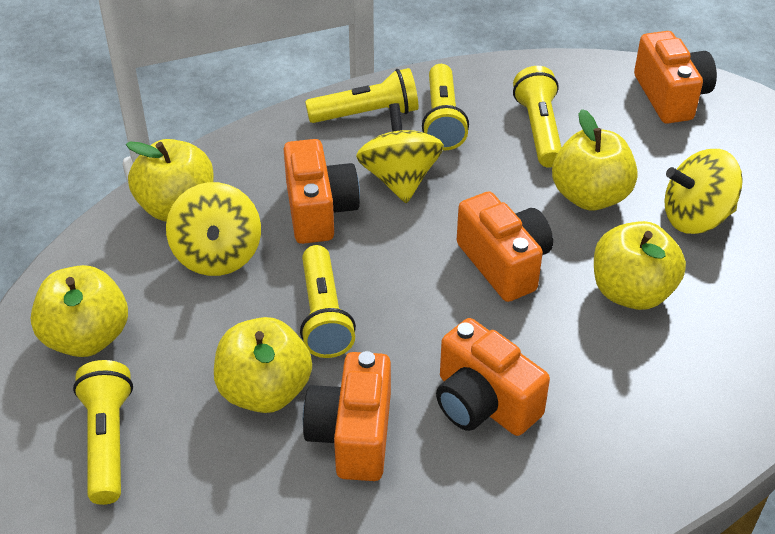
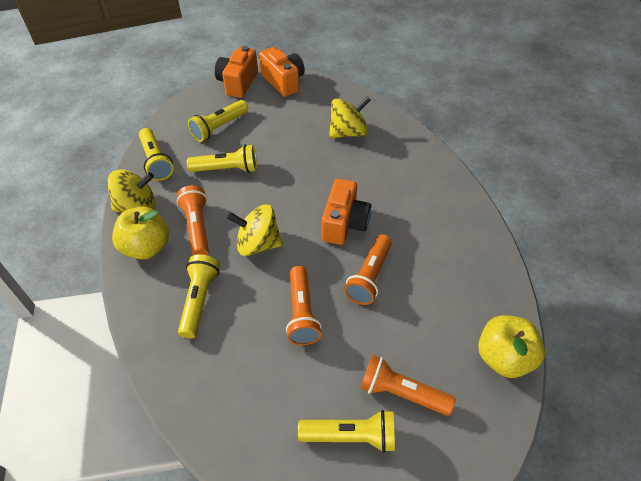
orange camera: [284,139,360,244] [303,351,391,481] [436,318,550,436] [457,192,553,302] [634,31,717,124] = 5 -> [215,46,258,98] [259,47,305,97] [322,178,371,245] = 3
orange flashlight: none = 0 -> [176,185,209,255] [286,266,322,345] [344,234,392,305] [360,355,456,416] = 4
yellow apple: [31,265,128,357] [126,139,214,222] [214,317,312,413] [552,109,638,210] [594,221,686,310] = 5 -> [112,207,169,260] [478,315,545,378] = 2

